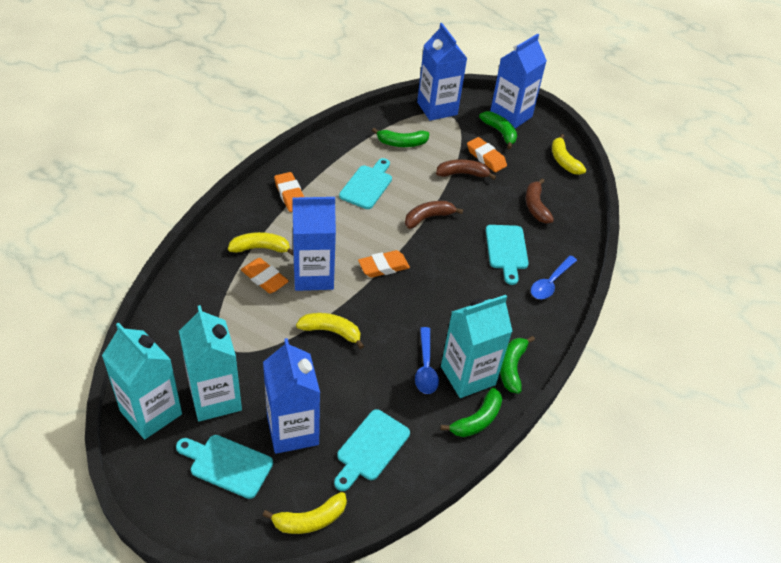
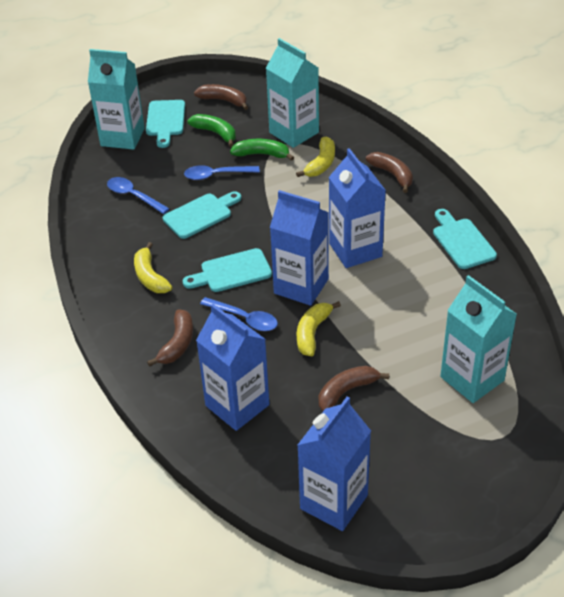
blue spoon: [415,327,439,394] [531,255,577,299] = 2 -> [107,177,169,214] [184,165,260,180] [200,297,278,331] = 3
brown banana: [405,201,463,229] [436,159,496,180] [526,178,554,223] = 3 -> [147,309,193,367] [194,84,248,110] [319,366,389,411] [366,152,413,193] = 4
green banana: [372,128,430,147] [441,388,502,437] [479,111,517,149] [500,336,535,394] = 4 -> [187,114,236,147] [230,139,294,161] = 2
orange eraser: [241,258,289,293] [274,172,304,212] [358,250,410,278] [467,137,507,172] = 4 -> none = 0
yellow banana: [228,232,293,256] [262,492,347,534] [296,313,364,349] [552,134,586,175] = 4 -> [134,242,172,293] [296,137,335,177] [297,301,341,356] = 3

